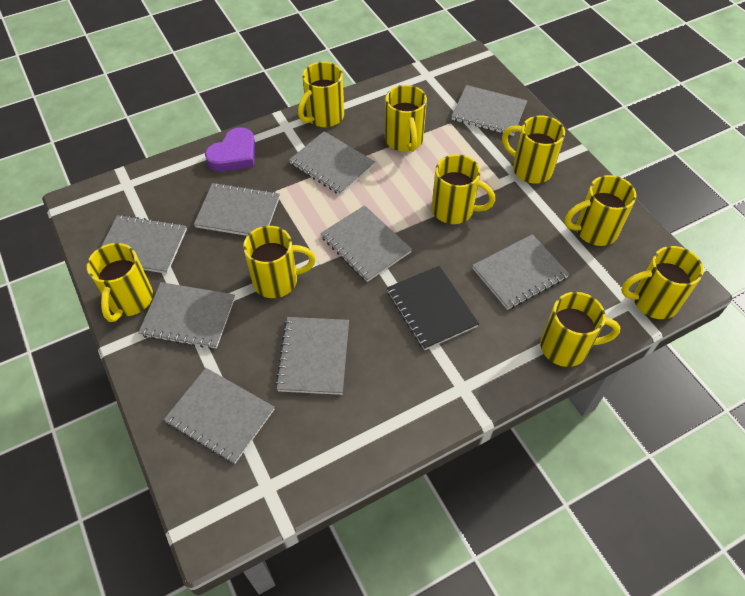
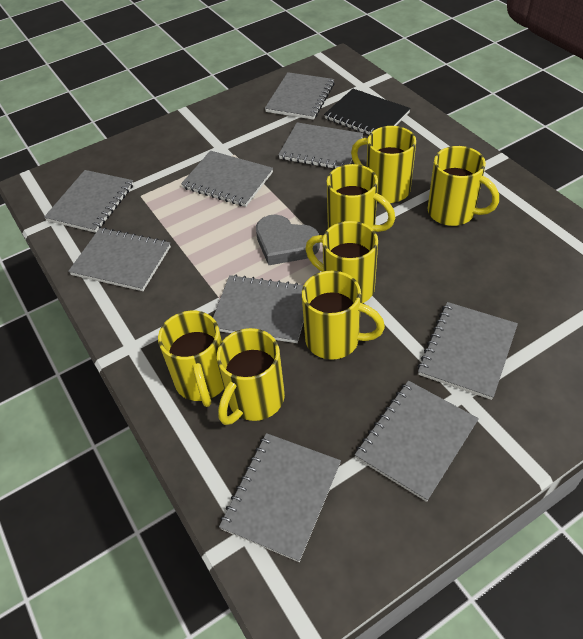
grey heart: none = 0 -> [256,214,320,265] = 1
purple heart: [205,127,255,171] = 1 -> none = 0
yellow mug: [87,243,153,322] [243,226,316,298] [298,62,344,127] [385,85,427,152] [432,154,496,224] [502,116,565,184] [540,292,620,367] [565,175,636,246] [621,246,704,319] = 9 -> [158,311,224,407] [217,328,285,425] [302,271,385,360] [305,221,378,303] [327,164,395,232] [351,126,416,203] [428,146,499,226] = 7

